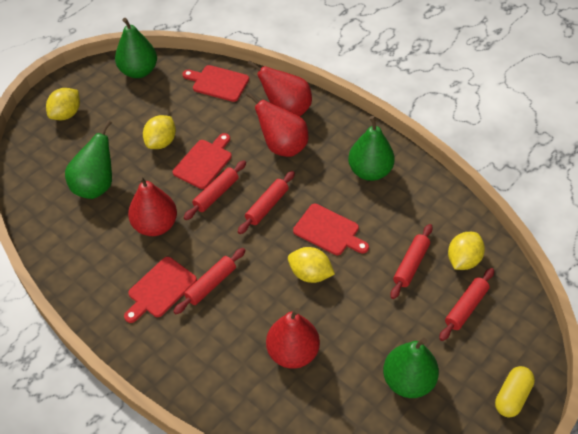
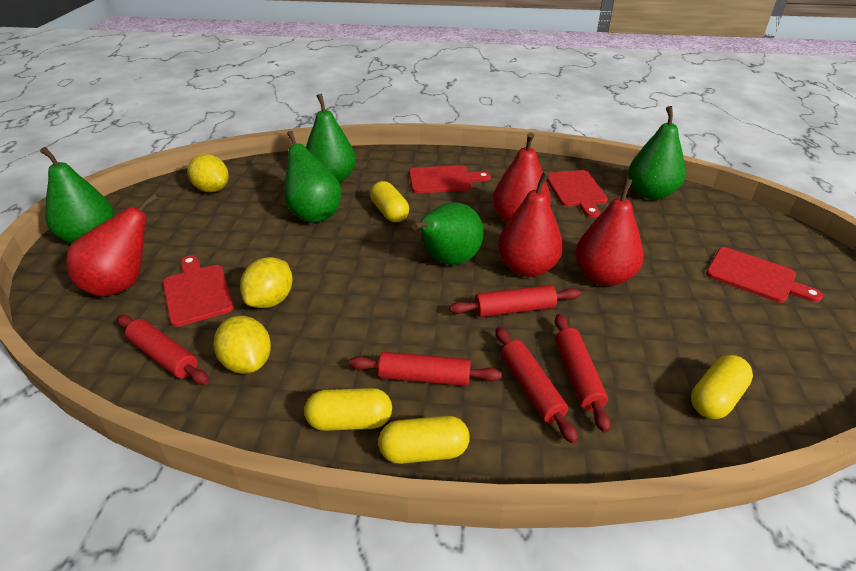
green pear: [65,120,112,199] [115,18,157,78] [348,116,395,181] [383,338,439,398] = 4 -> [40,147,114,244] [284,131,342,223] [306,94,356,183] [412,202,484,265] [628,106,685,200] = 5
yellow capsule: [495,366,535,418] = 1 -> [304,388,392,431] [370,181,409,222] [378,416,469,464] [691,355,753,419] = 4
yellow lemon: [46,88,80,120] [143,115,176,149] [288,247,335,283] [448,232,485,270] = 4 -> [187,154,229,192] [213,316,271,374] [240,257,293,308] = 3

